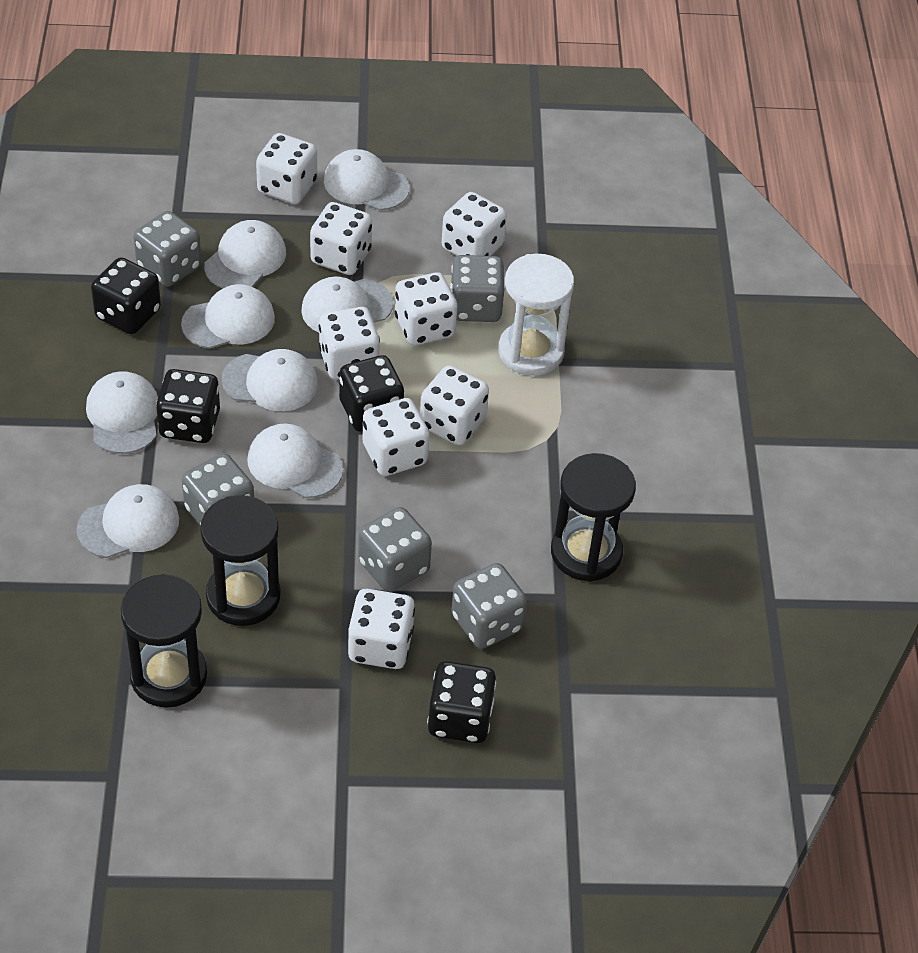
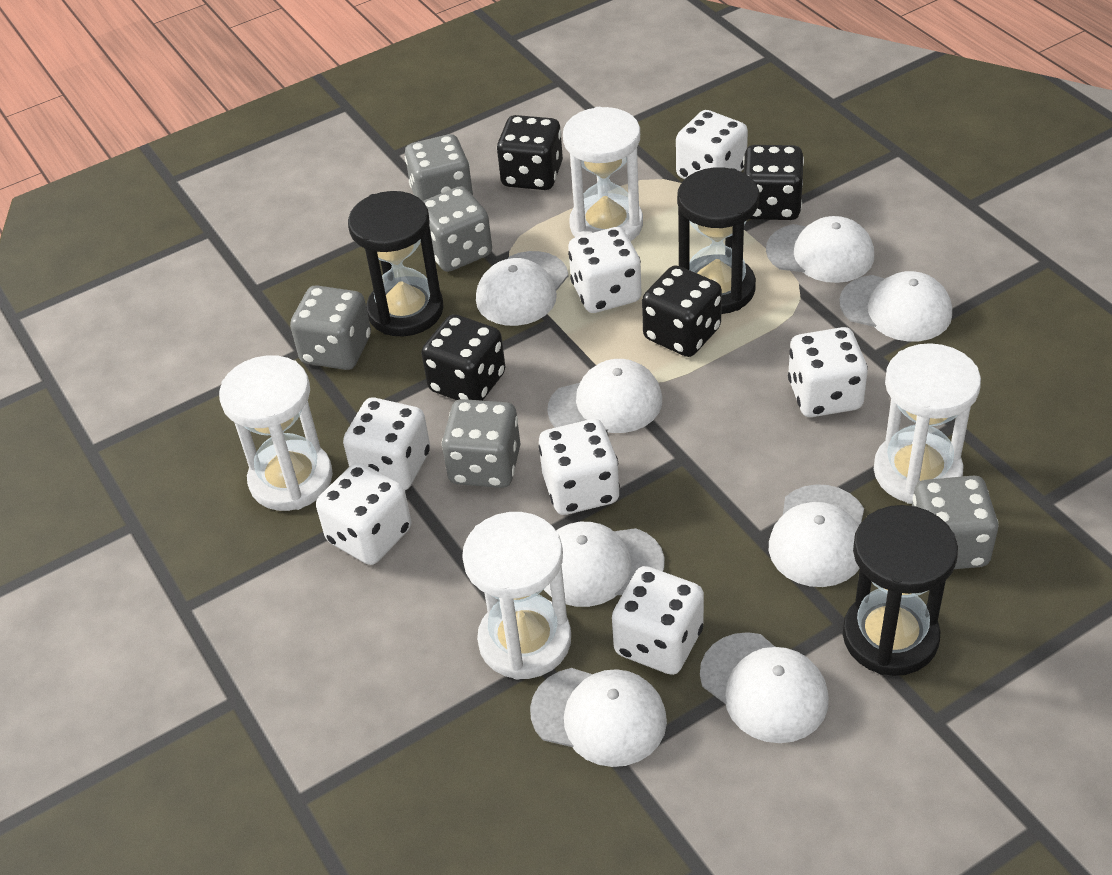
white dice: [256,133,317,204] [310,202,372,275] [319,307,380,380] [348,589,415,669] [363,398,429,476] [395,272,457,345] [420,365,489,445] [442,192,507,256] = 8 -> [316,462,411,565] [343,398,430,490] [538,419,620,515] [568,227,642,313] [612,566,704,675] [676,110,748,179] [788,327,868,417] = 7
white hourglass: [498,254,574,376] = 1 -> [219,355,333,511] [462,512,571,680] [563,107,643,242] [874,343,981,504] = 4

